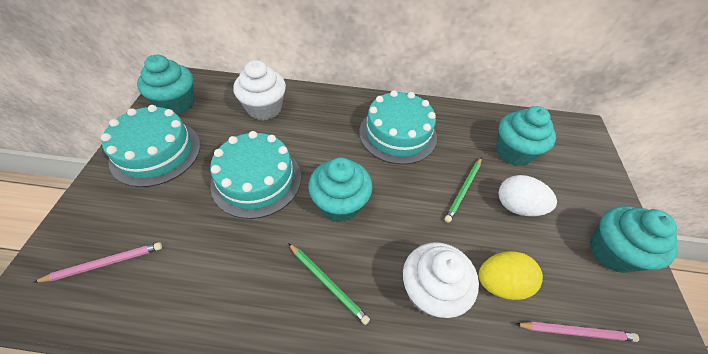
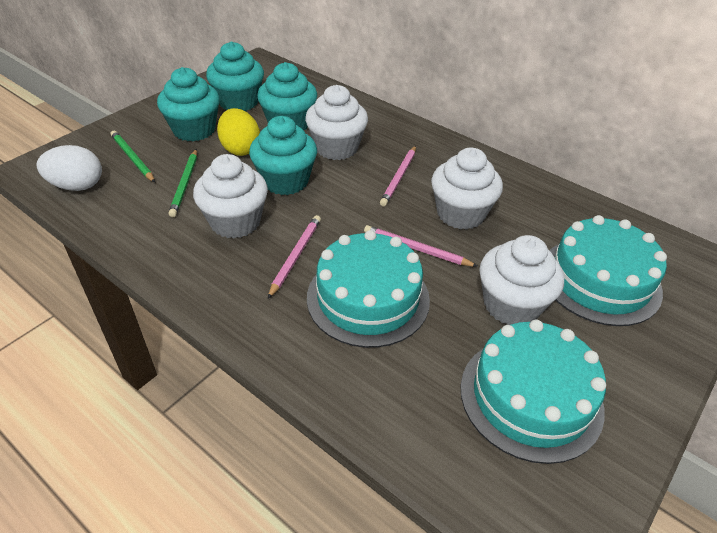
pink pencil: [33,242,162,283] [515,322,639,342] = 2 -> [268,215,321,299] [364,225,478,267] [380,146,416,206] = 3
white cupcake: [233,60,286,120] [403,242,479,318] = 2 -> [193,154,268,238] [305,85,368,160] [431,148,503,230] [479,235,564,325] = 4

